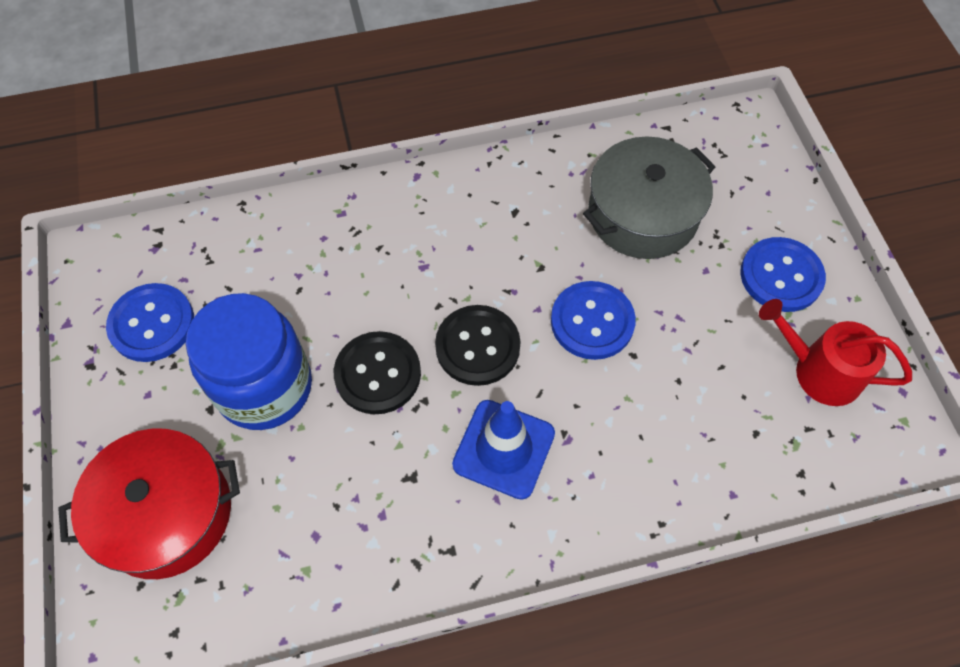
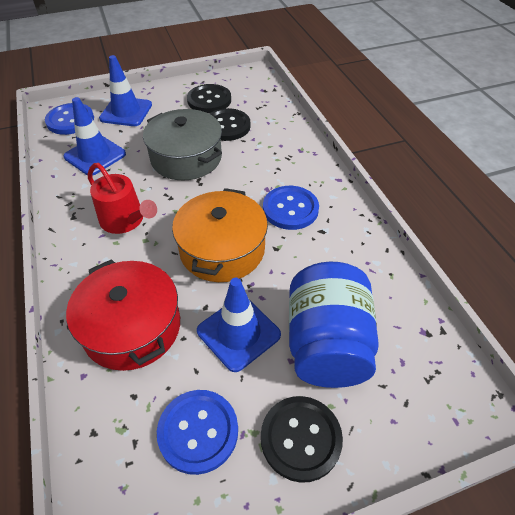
black button: [334,331,421,414] [435,305,521,386] = 2 -> [187,84,231,113] [209,108,250,141] [261,396,343,483] = 3
blue traffic cone: [452,400,555,500] = 1 -> [63,97,126,175] [99,55,152,126] [197,278,281,372] = 3
orange pot: none = 0 -> [172,188,268,282] = 1

